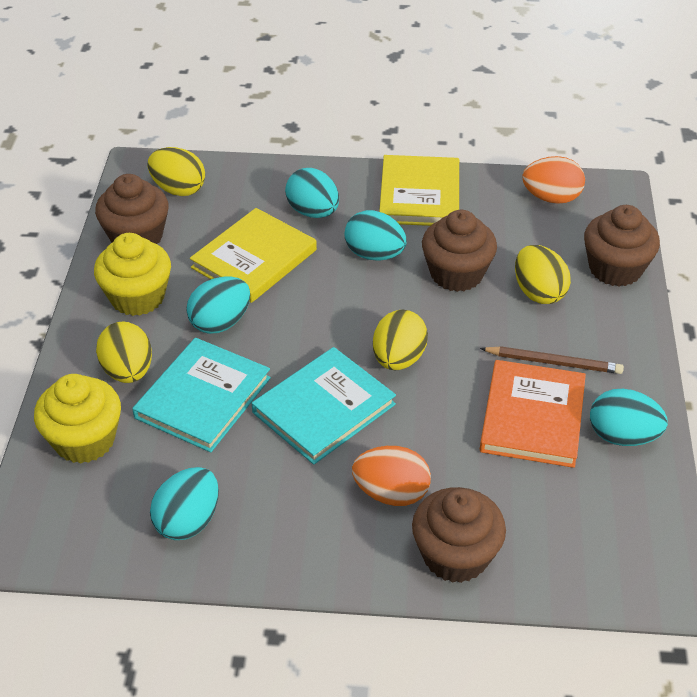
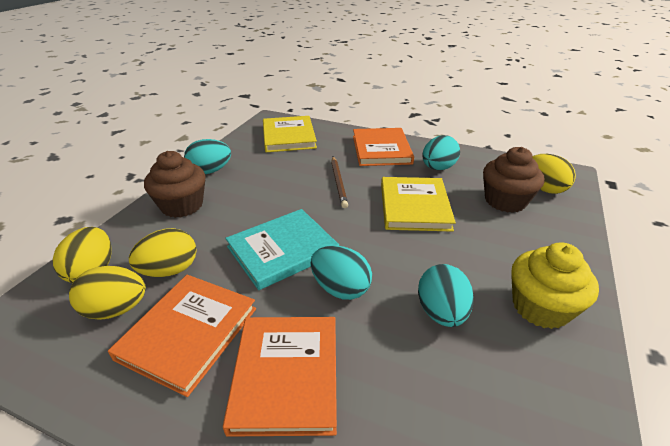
brown cupcake: [95,174,169,244] [412,487,506,583] [422,210,497,292] [584,205,660,287] = 4 -> [144,151,206,218] [483,147,545,213] = 2
orange book: [480,360,586,468] = 1 -> [108,275,256,397] [223,317,337,437] [353,128,414,166] = 3
orange egg: [352,446,431,506] [522,156,585,204] = 2 -> none = 0
turquoise book: [132,338,271,452] [252,347,396,465] = 2 -> [225,209,339,290] = 1
turquoise egg: [150,467,219,540] [186,276,250,334] [285,168,339,218] [344,210,407,261] [590,389,668,446] = 5 -> [184,139,231,174] [310,245,372,300] [418,264,474,327] [422,135,460,170] = 4
yellow cupcake: [34,374,121,464] [94,233,171,316] = 2 -> [511,242,599,329] = 1

